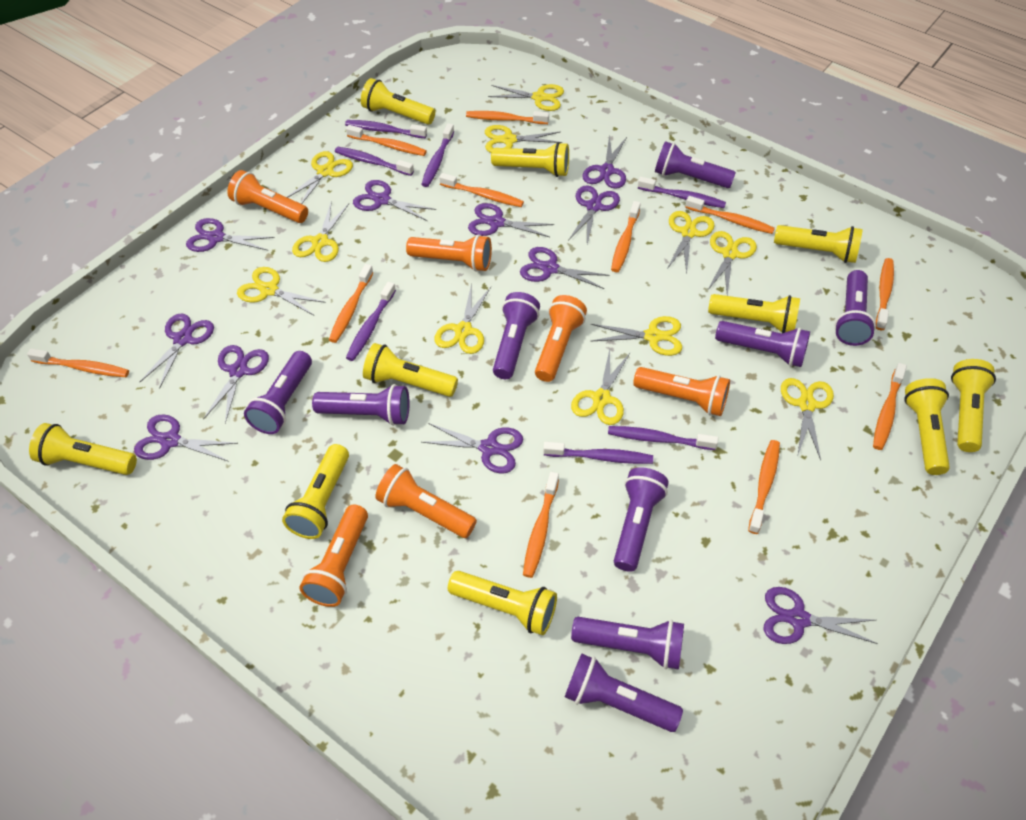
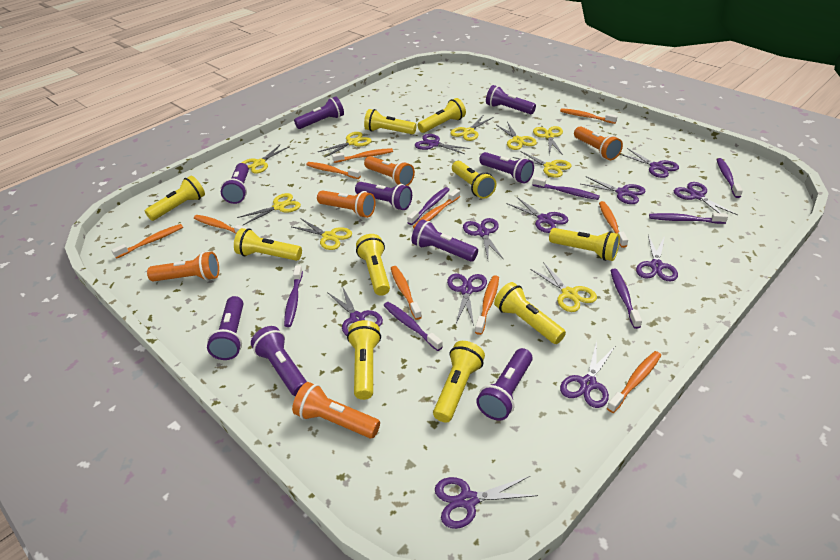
orange flashlight: [227,170,308,223] [299,505,368,607] [375,464,477,538] [406,234,492,272] [535,295,587,382] [633,367,730,416] = 6 -> [147,251,219,281] [292,382,380,438] [317,190,376,218] [364,156,415,186] [574,126,623,160] = 5
orange toothbrush: [27,348,129,377] [329,264,374,343] [346,125,427,156] [439,173,524,207] [466,111,549,124] [523,472,559,578] [611,201,641,272] [685,196,775,234] [748,440,780,534] [873,363,907,450] [876,258,894,330] = 11 -> [111,224,183,259] [194,215,247,234] [306,162,361,179] [332,148,393,163] [391,266,422,320] [413,189,460,228] [475,275,499,335] [560,108,618,124] [599,201,628,248] [607,351,661,413] = 10
yellow scissors: [237,267,326,315] [287,151,353,204] [292,201,349,262] [435,284,491,354] [485,125,563,153] [488,84,564,111] [571,349,631,425] [590,316,682,356] [667,211,715,273] [707,231,757,296] [781,378,834,460] = 11 -> [237,193,301,225] [241,144,290,173] [292,218,352,250] [318,132,371,158] [450,116,494,141] [496,122,537,150] [513,151,572,177] [530,262,597,312] [533,126,563,155] = 9

